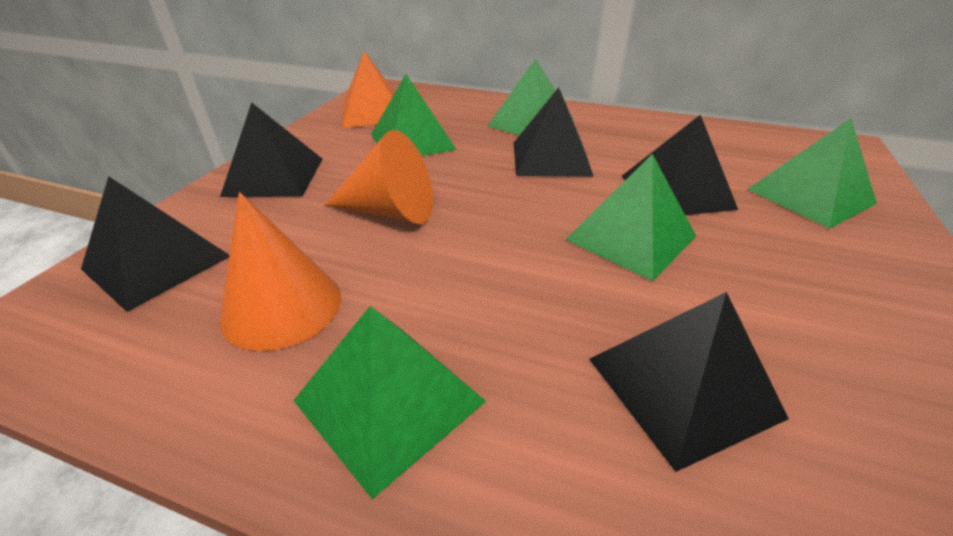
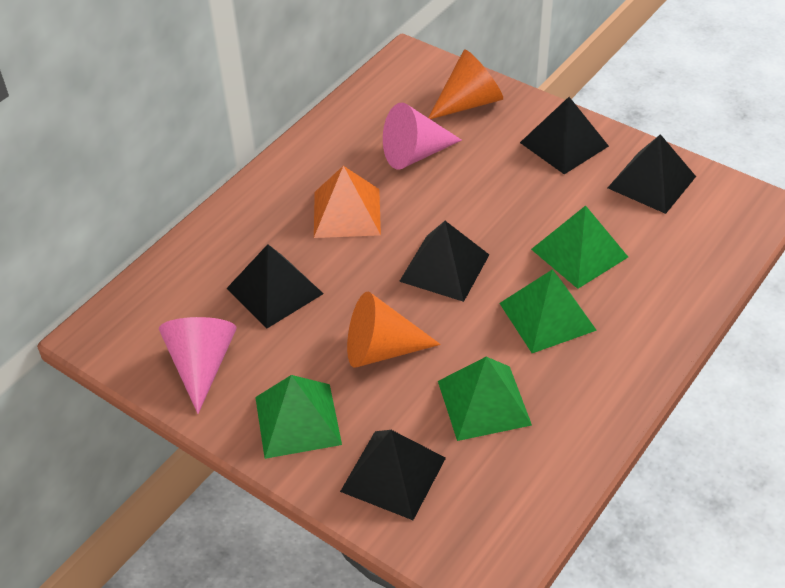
green pyramid: [293,306,486,499] [371,74,457,156] [487,59,574,135] [565,154,696,281] [748,118,877,229] = 5 -> [255,375,342,459] [438,357,532,441] [499,269,597,353] [531,205,628,289] = 4
pink cone: none = 0 -> [159,317,237,414] [383,103,462,170] = 2

